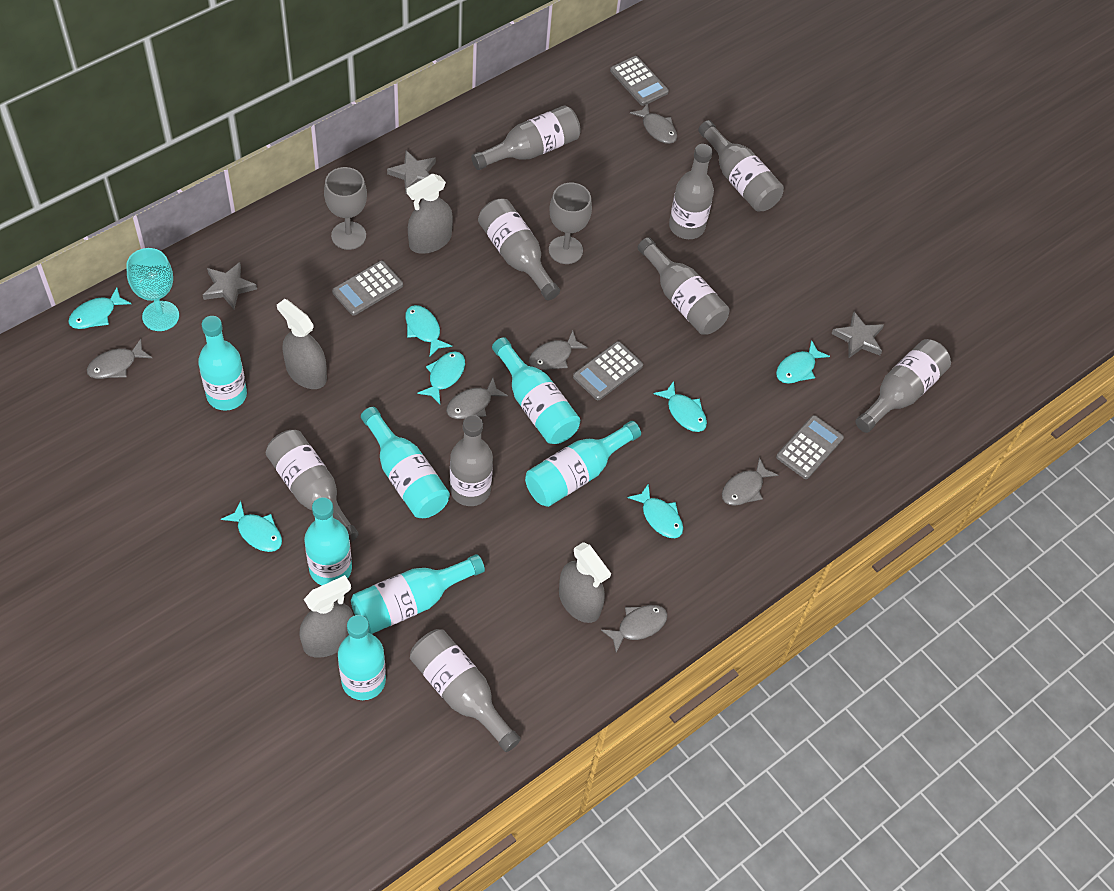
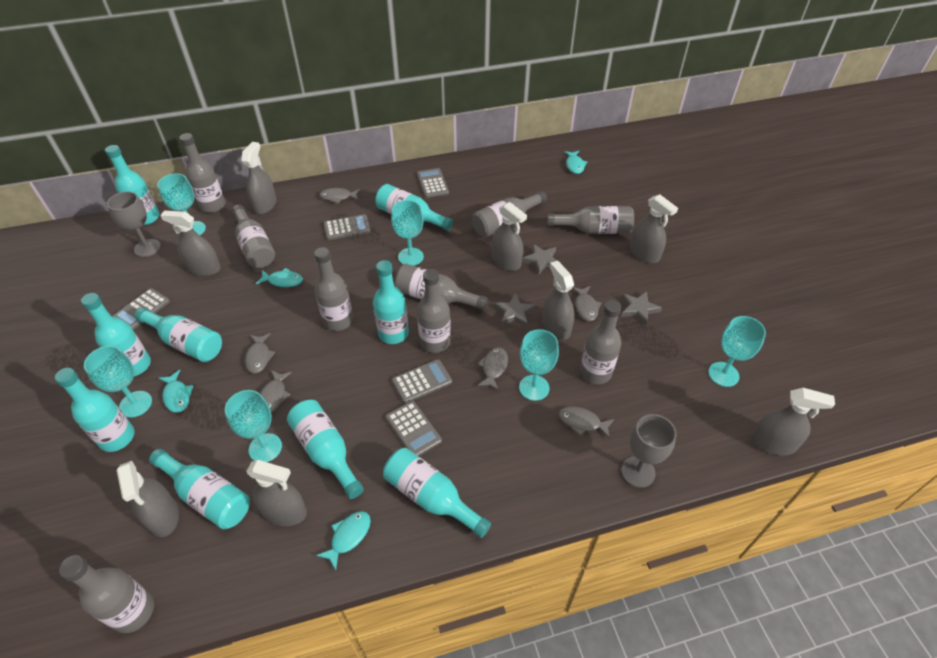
grey calculator: [332,261,403,316] [573,341,643,400] [610,56,669,106] [776,415,844,479] = 4 -> [112,288,170,330] [324,214,371,240] [386,401,442,456] [392,359,452,403] [417,168,449,198] = 5
grey spray bottle: [277,299,327,389] [300,575,354,658] [407,174,453,254] [559,542,611,623] = 4 -> [117,461,179,537] [160,211,221,276] [241,142,277,214] [246,460,307,526] [492,202,527,271] [542,261,574,340] [630,194,678,263] [751,388,835,455] = 8
turquoise bottle: [198,316,247,411] [304,497,352,585] [338,615,386,700] [351,554,485,634] [361,407,450,518] [492,337,580,444] [525,421,641,507] = 7 -> [55,368,134,452] [81,293,151,376] [105,145,160,225] [135,307,222,362] [149,449,250,529] [287,400,364,499] [373,260,409,344] [375,184,453,231] [383,448,491,538] = 9
turquoise fish: [68,287,131,329] [221,501,282,552] [405,305,452,356] [417,351,465,404] [627,483,683,538] [654,381,707,432] [776,340,830,384] = 7 -> [158,370,193,413] [256,268,303,287] [316,511,371,570] [564,151,587,174] = 4
turquoise goblet: [126,248,179,331] = 1 -> [84,346,152,418] [157,174,206,235] [225,390,282,462] [391,200,424,266] [519,329,559,401] [708,316,766,387] = 6

